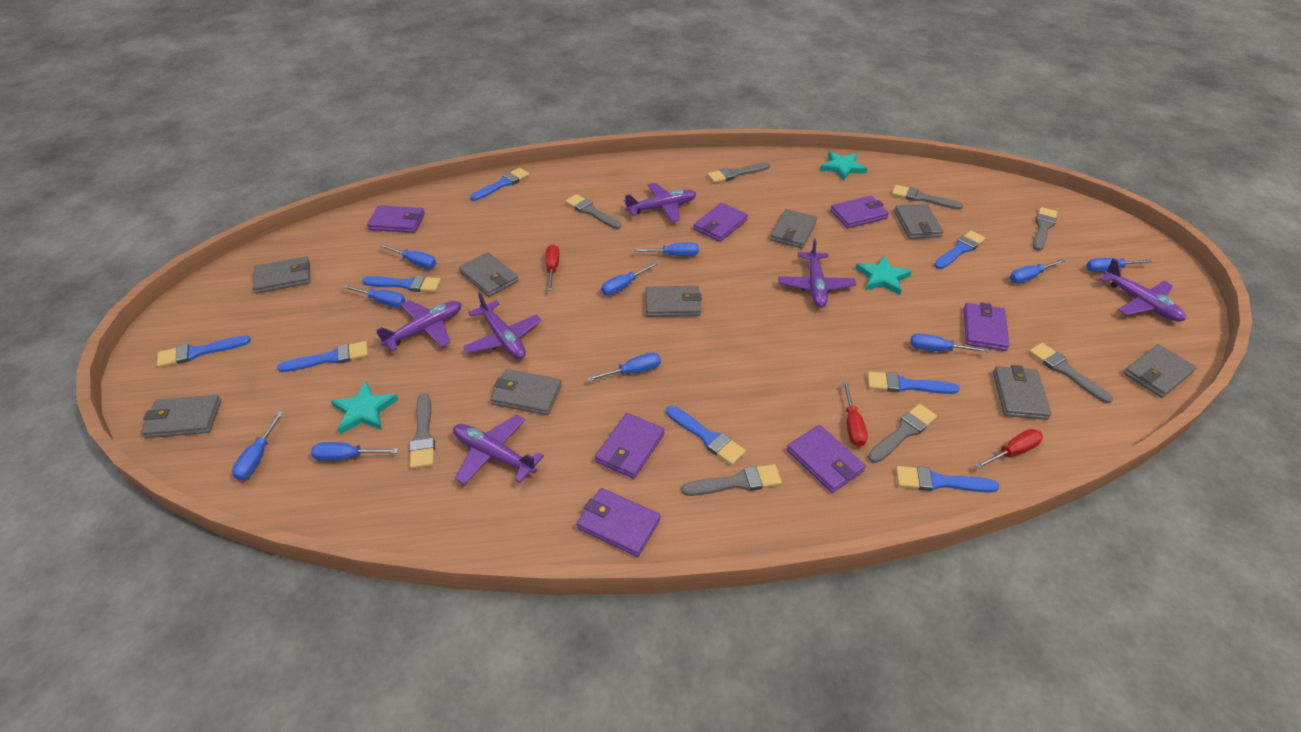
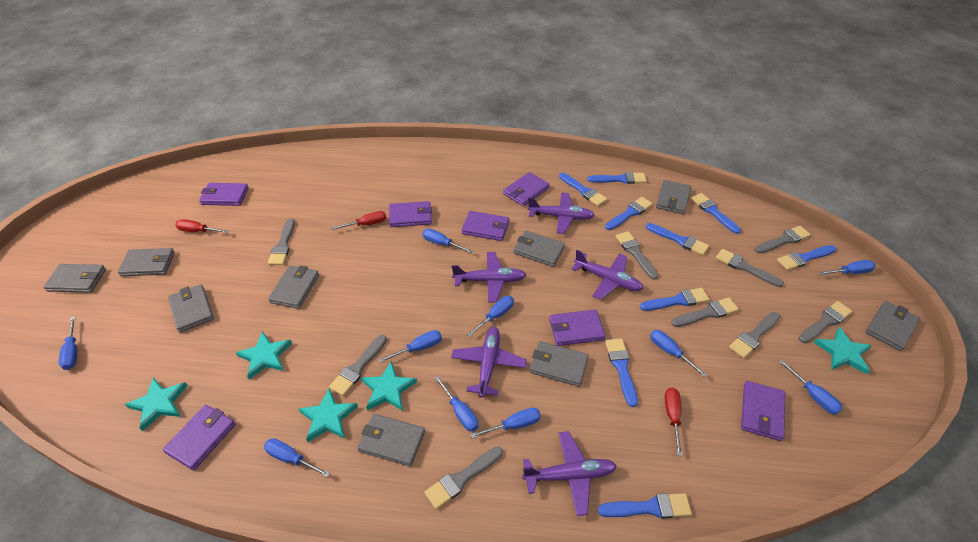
blue brush: [157,335,251,368] [277,341,368,372] [362,275,441,292] [470,168,530,201] [666,406,746,465] [867,372,960,394] [896,466,1000,492] [934,231,986,269] = 8 -> [559,173,607,206] [587,172,647,184] [598,493,692,519] [605,197,653,230] [605,338,638,407] [640,288,710,311] [646,223,709,255] [691,193,741,234] [777,245,836,270] = 9
grey brush: [409,393,435,469] [565,194,621,229] [682,464,782,496] [707,162,770,183] [868,404,937,463] [892,185,963,210] [1029,343,1113,403] [1033,207,1058,251] = 8 -> [268,218,295,265] [329,335,387,396] [424,446,503,509] [615,231,659,280] [671,297,739,327] [716,249,784,287] [729,312,780,358] [755,226,811,253] [798,301,852,343] = 9
purple plane: [376,300,462,351] [453,415,544,485] [463,292,542,359] [624,183,696,222] [778,239,856,308] [1099,258,1186,322] = 6 -> [451,327,527,398] [452,252,526,302] [522,431,617,516] [528,192,594,234] [571,250,643,300] = 5
turquoise star: [331,381,398,434] [820,151,868,181] [855,255,912,295] = 3 -> [125,378,188,431] [236,331,292,379] [299,389,358,442] [361,361,417,411] [814,327,872,374] = 5

